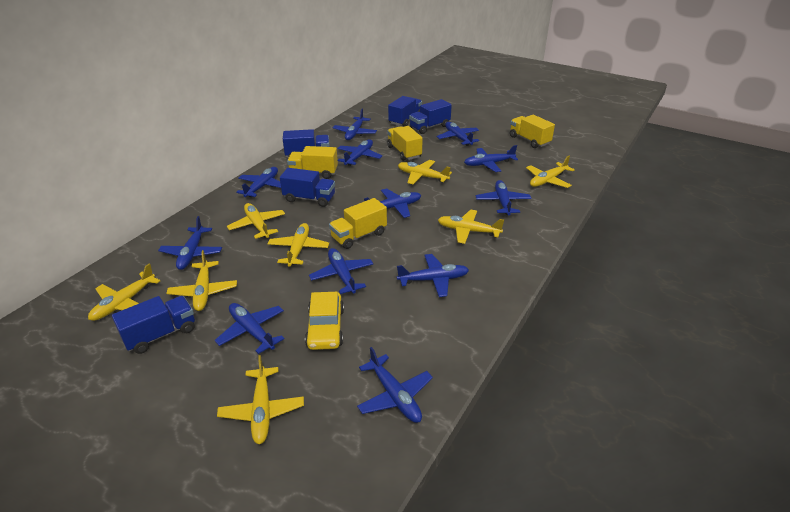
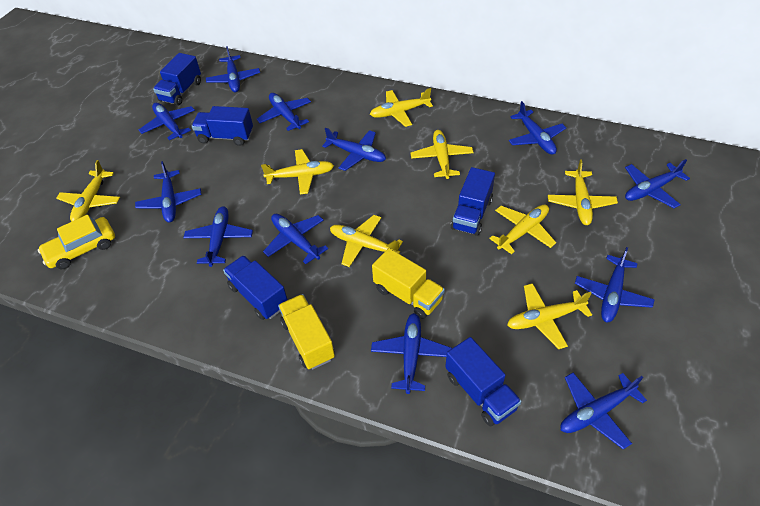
yellow truck: [287,146,338,179] [329,198,387,249] [387,126,423,161] [510,115,555,148] = 4 -> [278,294,335,369] [372,248,445,319] = 2

